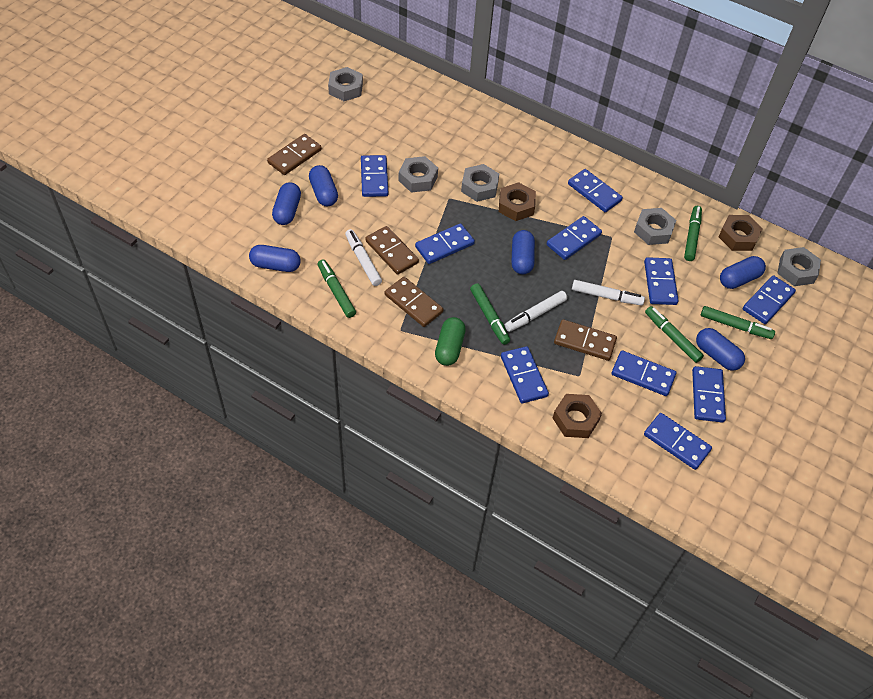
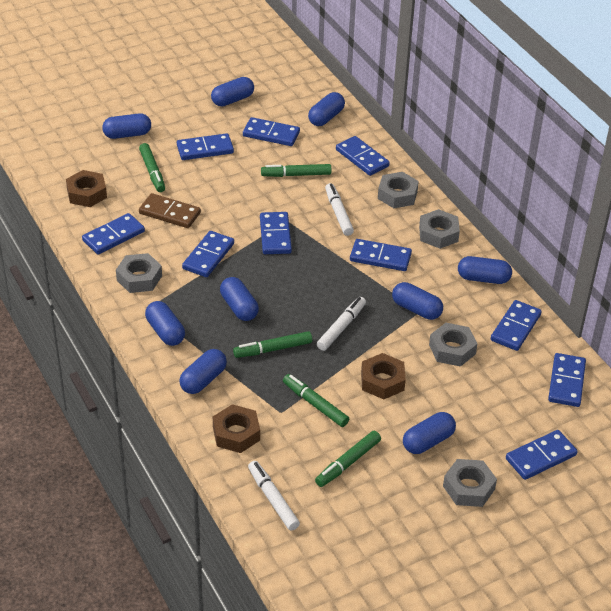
blue capsule: [249,245,301,272] [272,183,301,225] [309,165,338,206] [512,230,535,275] [696,328,745,371] [720,256,766,289] = 6 -> [102,113,151,139] [145,301,185,346] [179,349,227,394] [211,77,254,106] [220,277,259,321] [308,92,345,126] [392,282,443,320] [403,412,456,454] [458,256,512,284] = 9
brown domino: [267,134,322,175] [365,226,419,275] [385,277,443,327] [554,319,617,361] = 4 -> [139,193,201,228] = 1
green capsule: [435,317,466,366] = 1 -> none = 0

